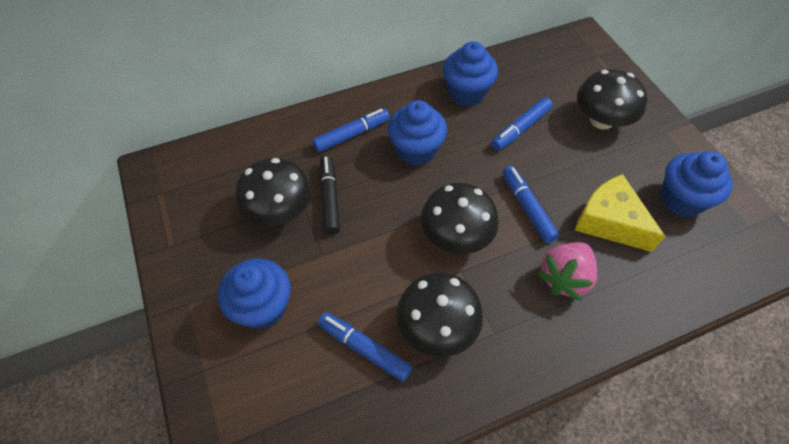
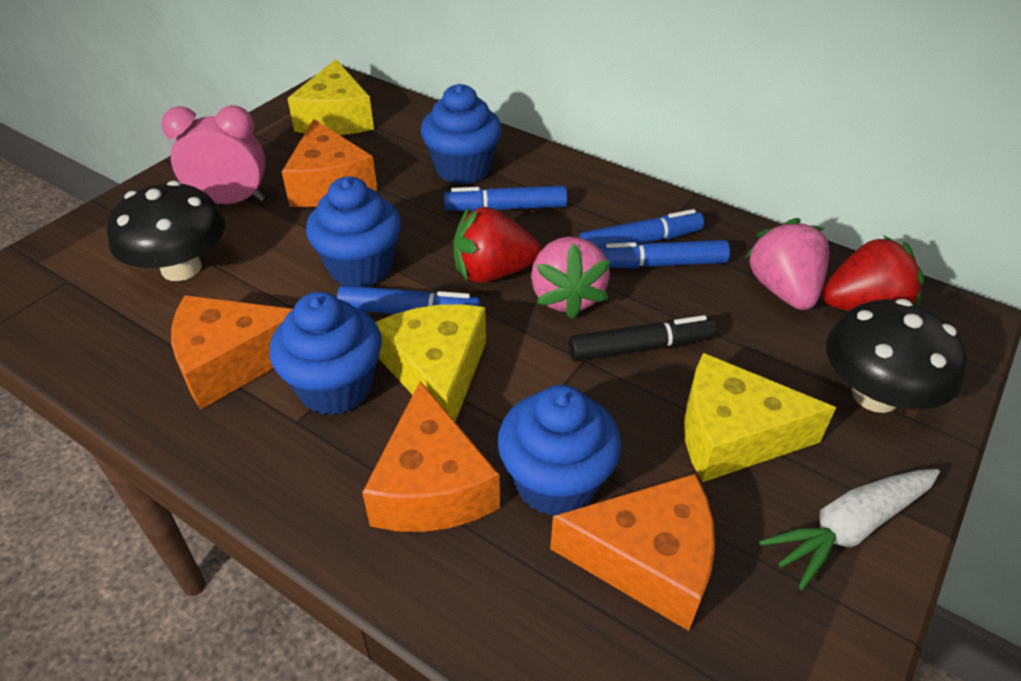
black mushroom: [235,158,312,226] [397,272,483,357] [420,183,499,254] [577,69,647,129] = 4 -> [107,181,225,281] [826,299,967,413] = 2
orange cheese: none = 0 -> [171,295,293,409] [282,119,378,207] [362,381,500,532] [550,473,715,631] = 4
pink clock: none = 0 -> [161,105,266,204] = 1
pink strawberry: [537,242,597,301] = 1 -> [531,236,610,319] [745,218,829,310] = 2
red strawberry: none = 0 -> [453,207,541,283] [822,235,925,311] = 2
white carrot: none = 0 -> [759,469,940,590] = 1
yellow cheese: [575,174,666,252] = 1 -> [287,59,374,135] [375,305,486,422] [684,353,836,482] = 3

